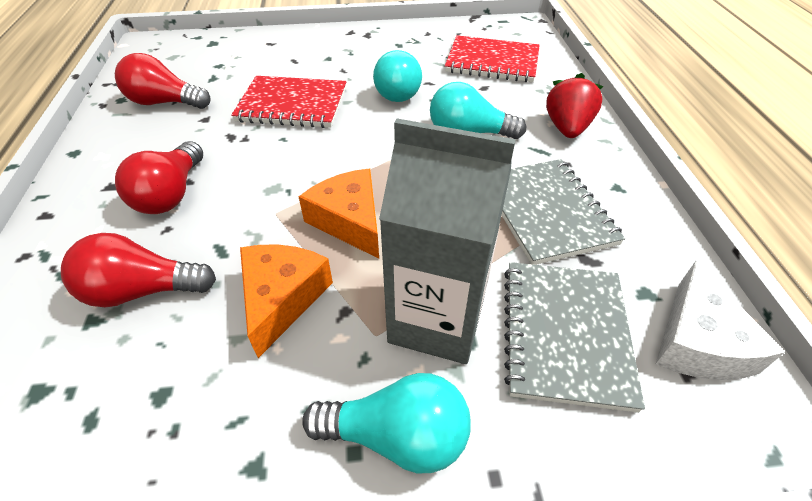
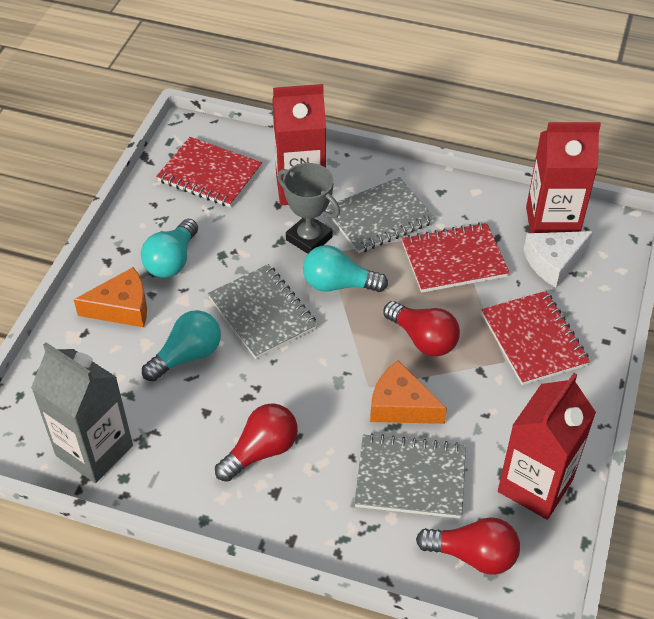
grey notebook: [502,159,625,265] [504,262,645,413] = 2 -> [208,264,318,359] [326,177,435,254] [354,433,466,518] = 3
grey trophy: none = 0 -> [277,163,340,254] = 1
red carton: none = 0 -> [272,84,326,205] [498,373,596,520] [526,122,601,233] = 3
red notebook: [231,76,346,128] [445,35,540,82] = 2 -> [156,137,262,207] [402,222,509,293] [481,291,590,385] = 3
red strawberry: [546,73,603,138] = 1 -> none = 0

